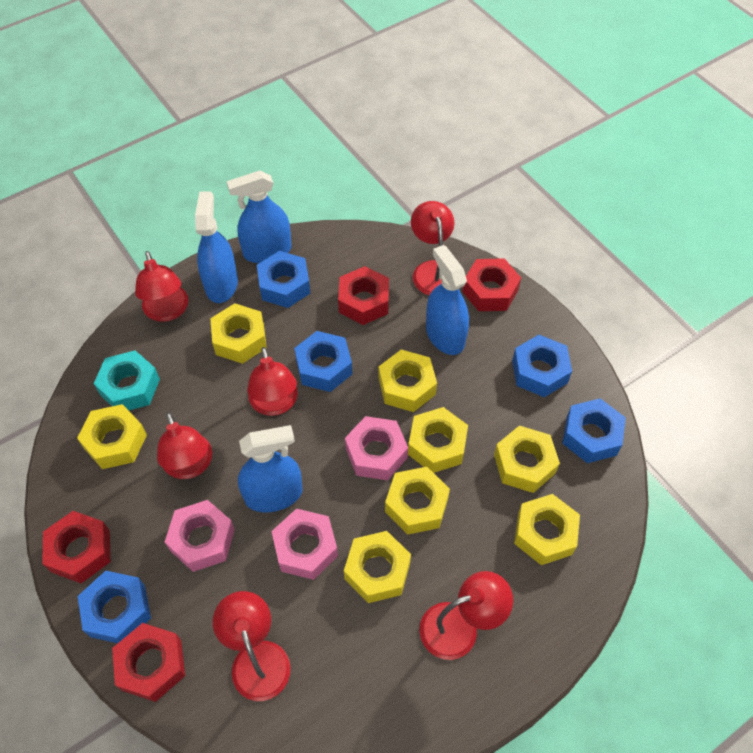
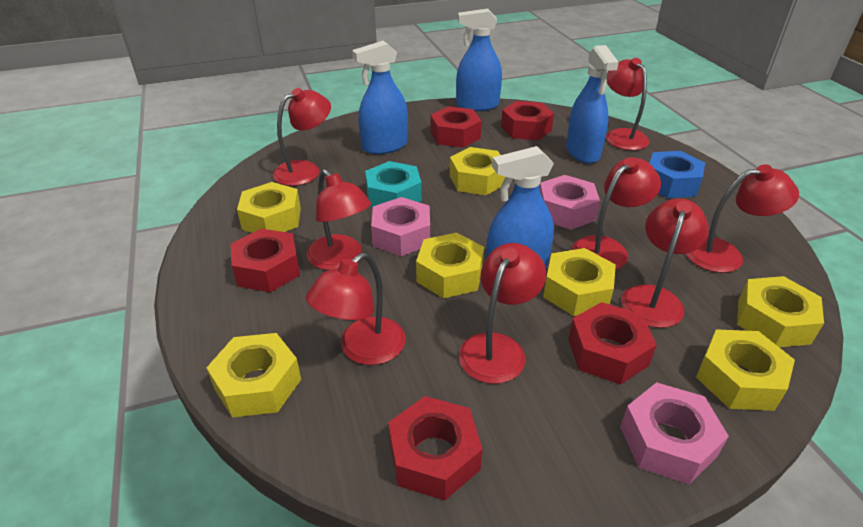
blue nut: [78,571,151,643] [257,251,310,308] [294,331,352,392] [512,335,572,397] [562,398,626,463] = 5 -> [649,151,705,198] = 1
red lamp: [135,251,188,322] [157,412,212,479] [213,591,291,701] [247,347,298,416] [411,201,455,296] [420,571,513,660] = 6 -> [273,88,331,186] [306,169,371,270] [306,253,406,365] [459,243,546,384] [572,157,661,270] [606,58,650,150] [621,198,709,328] [686,164,799,273] = 8
red nut: [42,511,111,583] [112,623,185,702] [338,266,389,325] [462,258,521,311] = 4 -> [231,228,300,293] [388,396,483,500] [431,106,482,148] [501,101,554,140] [568,302,657,385] = 5
yellow nut: [77,404,147,469] [210,303,267,364] [344,531,411,603] [379,350,437,412] [385,467,450,535] [408,407,468,473] [494,425,560,493] [514,494,580,565] = 8 -> [206,333,301,418] [237,182,301,233] [416,233,484,298] [450,147,505,195] [543,248,616,316] [696,329,795,411] [737,276,824,347] = 7

